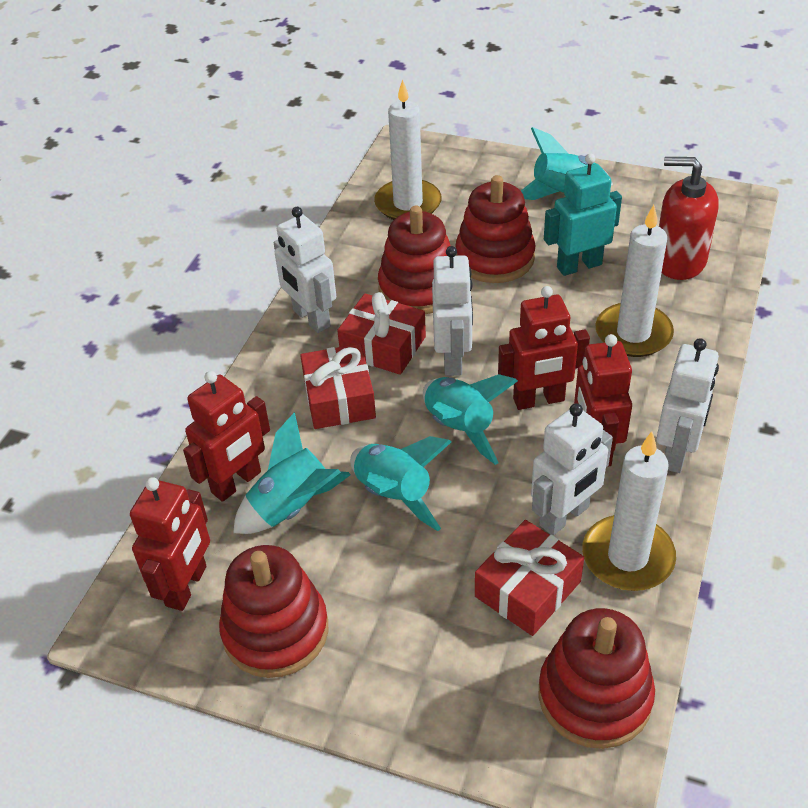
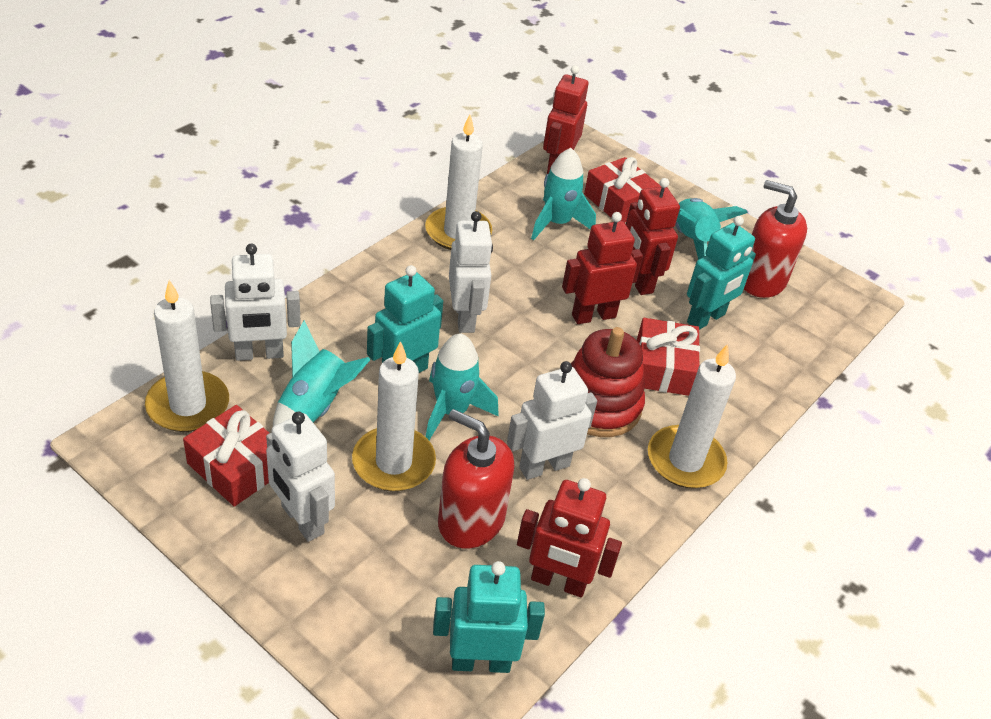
red soap dispenser: [659,157,719,280] = 1 -> [438,409,515,549] [744,180,807,298] = 2
red stacking toy: [219,545,328,678] [378,206,451,314] [455,175,536,283] [538,608,655,749] = 4 -> [571,327,645,437] = 1
turquoise robot: [544,154,622,276] = 1 -> [367,265,443,373] [433,561,545,673] [687,216,756,330] = 3
white candle: [374,79,441,220] [582,432,676,591] [596,205,674,357] = 3 -> [145,280,229,432] [352,341,436,491] [425,115,492,250] [648,344,736,488] = 4

